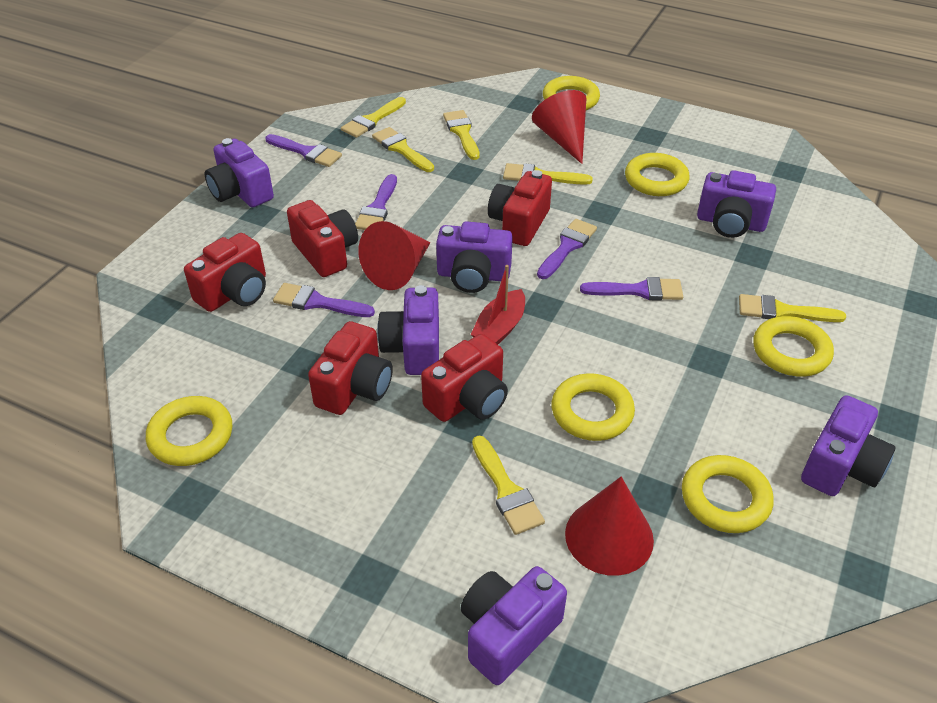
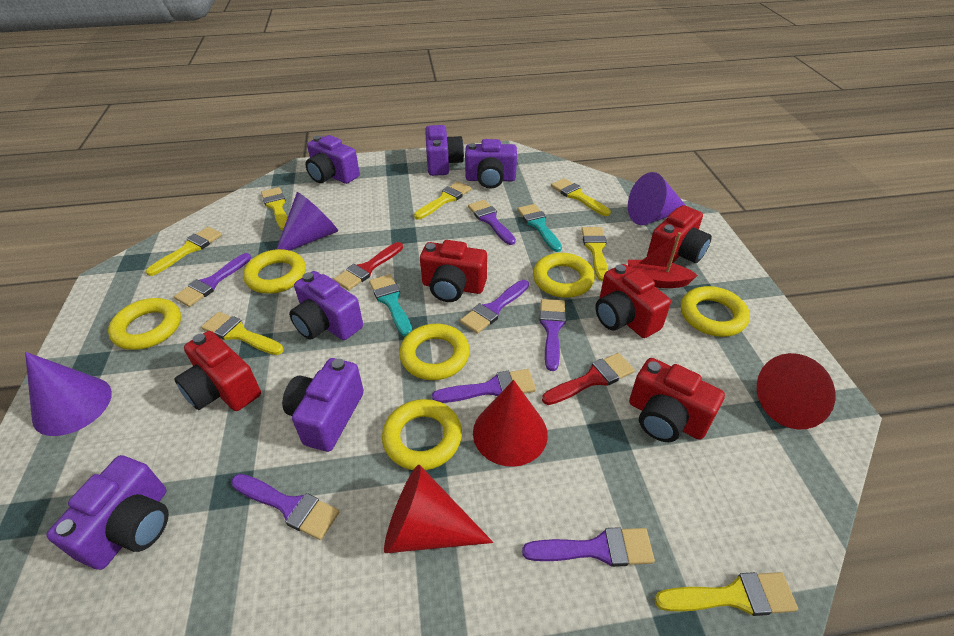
purple brush: [265,134,342,167] [273,283,375,317] [355,174,397,230] [537,219,597,279] [580,277,683,301] = 5 -> [174,253,251,307] [231,474,339,540] [432,369,536,403] [460,280,529,334] [468,200,516,245] [522,527,655,567] [540,299,566,371] = 7
purple cone: none = 0 -> [25,352,112,436] [276,192,338,251] [628,172,686,225] = 3
red brush: none = 0 -> [334,242,403,290] [542,353,635,405] = 2
turquoise brush: none = 0 -> [369,274,412,337] [518,204,562,252] = 2
yellow brush: [341,97,406,138] [372,127,434,172] [443,110,480,160] [472,436,545,535] [503,163,593,185] [739,294,846,322] = 6 -> [146,227,222,276] [201,312,284,355] [261,187,288,230] [414,181,471,219] [551,178,611,216] [581,227,608,281] [654,572,798,616] = 7

